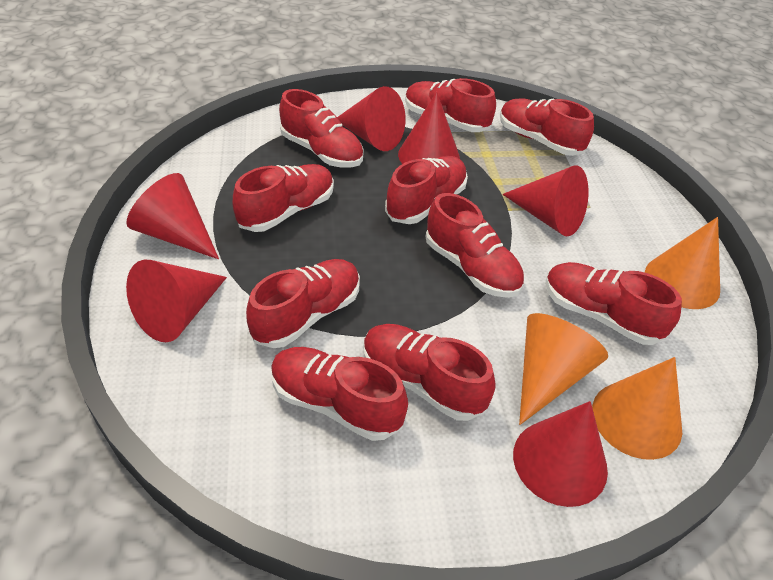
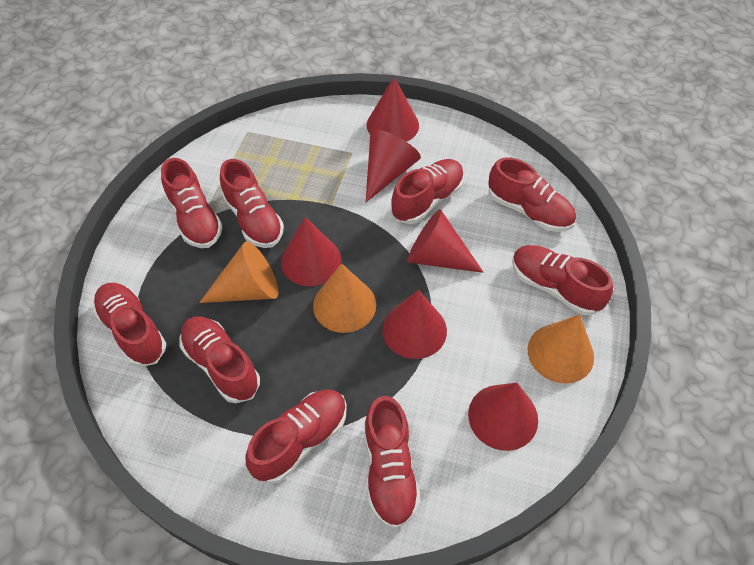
red shoe: [232,164,334,232] [246,259,360,348] [271,347,408,441] [279,89,364,168] [364,324,496,421] [385,156,468,224] [405,78,496,132] [426,193,524,298] [500,98,594,156] [545,262,682,345] = 10 -> [92,283,166,367] [161,158,223,248] [179,316,260,403] [220,159,284,248] [245,389,347,484] [364,396,420,529] [391,159,464,224] [488,157,576,232] [512,245,613,315] = 9

